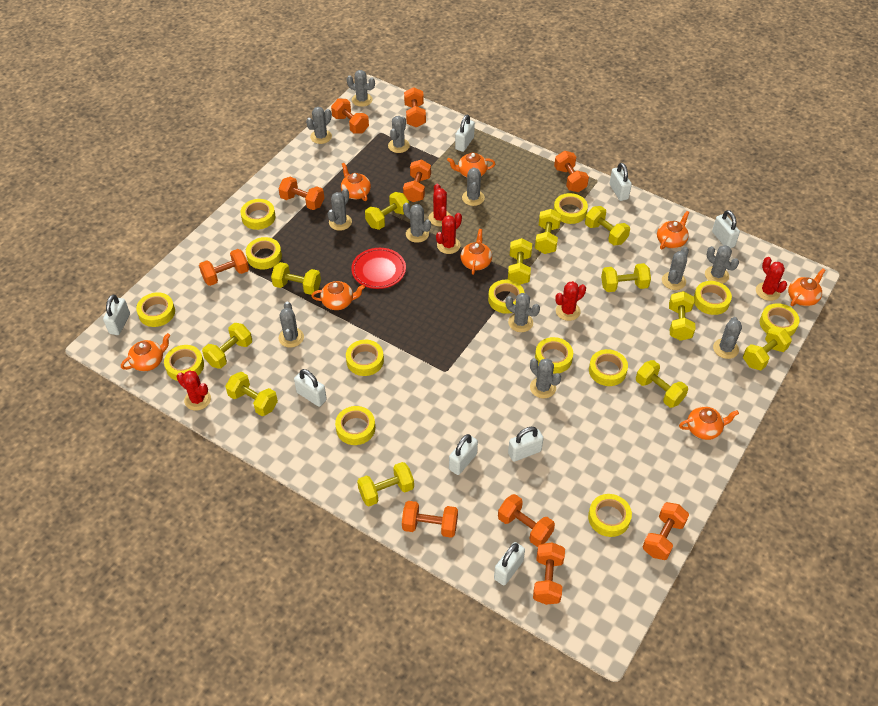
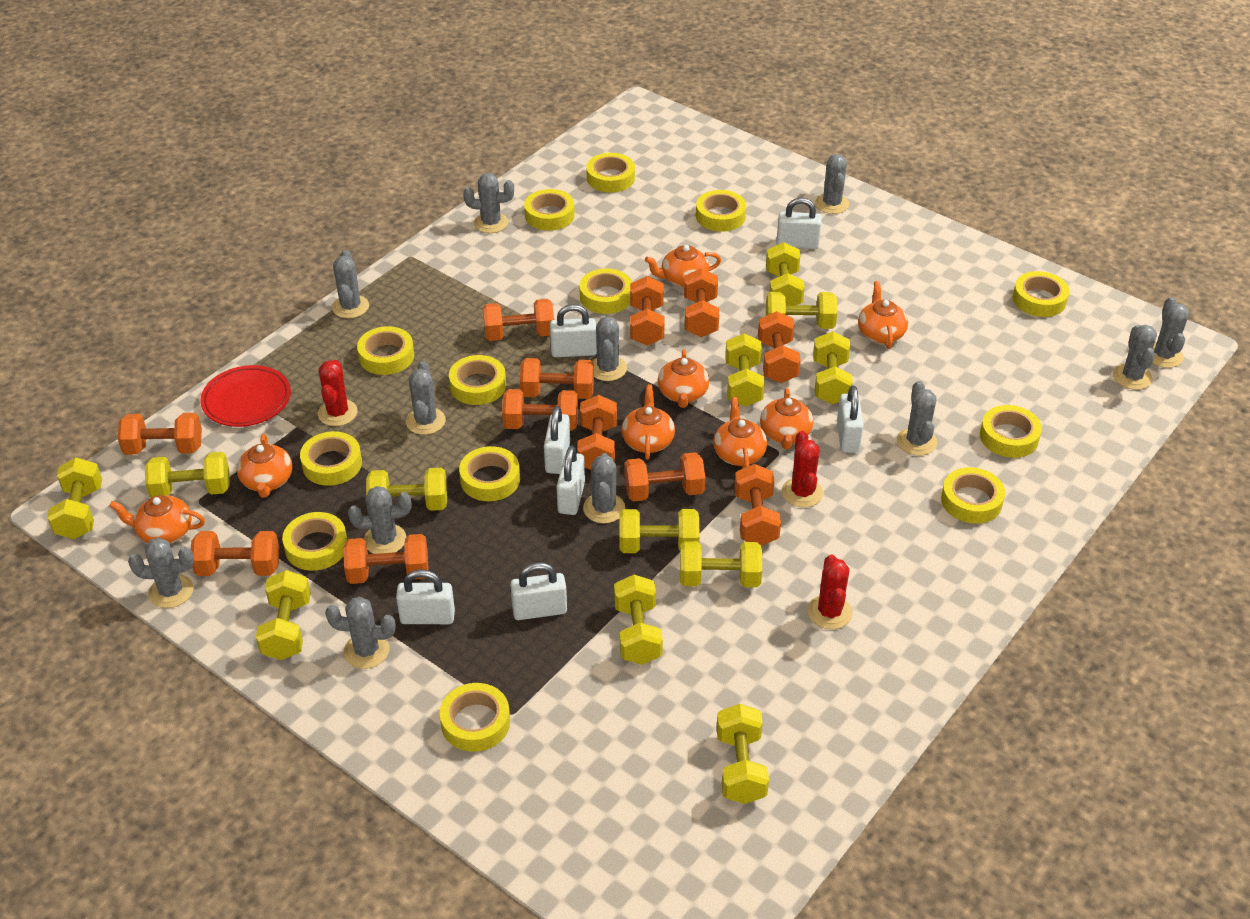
orange dumbbell: [199,249,249,286] [278,177,324,210] [331,98,369,134] [402,501,458,538] [403,159,431,202] [404,87,426,128] [498,494,555,547] [533,542,565,605] [554,151,589,192] [643,502,689,560] = 10 -> [118,413,202,455] [191,531,279,576] [343,534,428,584] [483,299,554,341] [502,389,578,430] [520,358,594,399] [577,395,617,470] [624,452,706,502] [630,276,665,346] [684,268,719,337] [734,464,781,546] [758,311,801,383] = 12
red cactus: [177,370,211,411] [428,184,451,227] [436,213,462,254] [555,281,586,321] [756,257,787,301] = 5 -> [318,360,358,426] [782,431,823,507] [808,555,852,629] = 3
white padlock: [103,295,130,335] [294,369,327,407] [449,434,478,475] [455,115,475,152] [494,542,525,585] [508,427,544,462] [609,163,632,201] [712,210,740,248] = 8 -> [396,569,455,624] [510,562,567,620] [544,406,570,474] [550,304,597,357] [557,446,585,515] [777,198,822,249] [837,386,863,453] = 7

